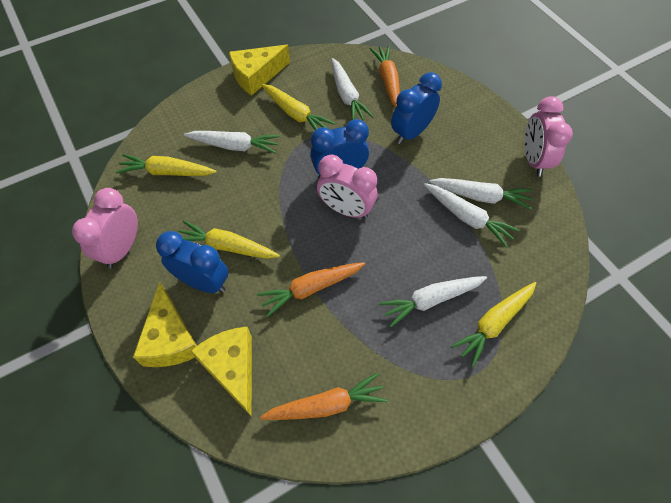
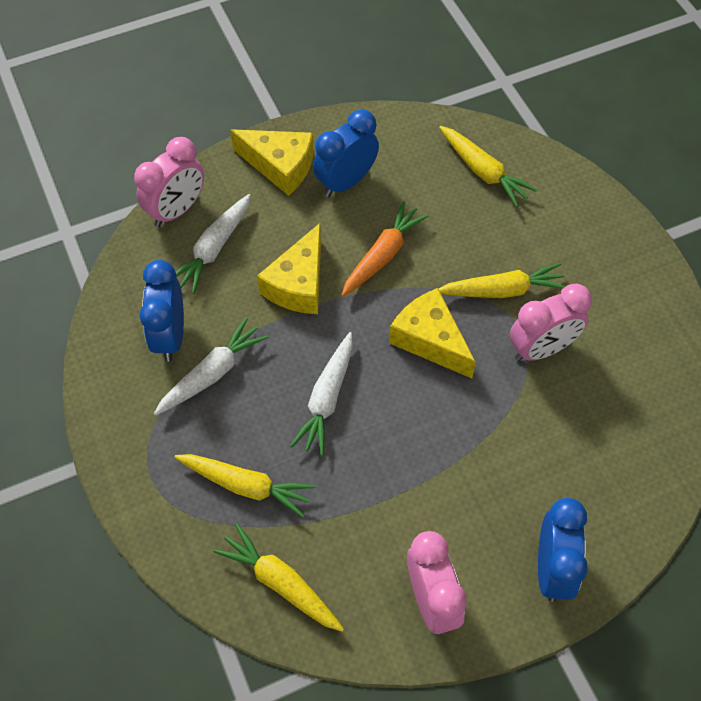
orange carrot: [257,262,365,317] [260,372,387,420] [370,45,400,108] = 3 -> [342,201,429,297] = 1
white carrot: [184,131,280,154] [332,58,374,120] [379,276,487,327] [424,183,520,248] [429,178,532,210] = 5 -> [154,318,268,416] [176,194,251,294] [290,332,353,456] = 3

